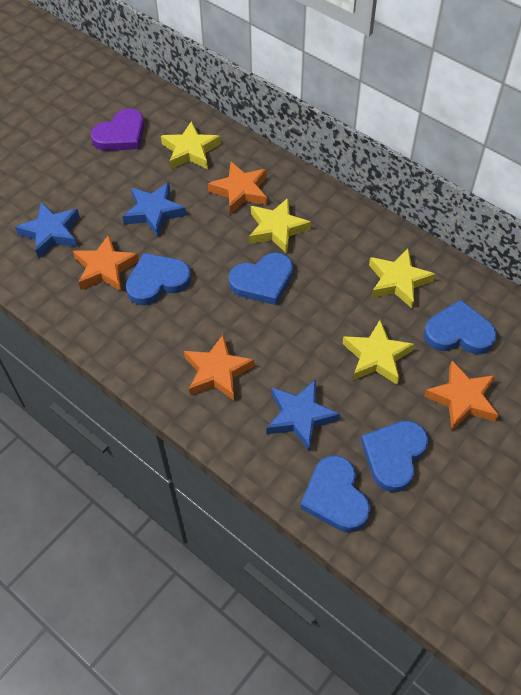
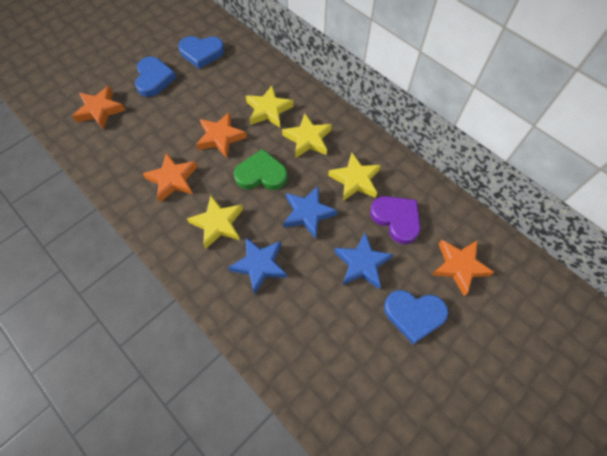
blue heart: [126,253,191,305] [229,252,293,305] [300,455,370,532] [361,421,429,492] [424,299,497,354] = 5 -> [135,57,177,97] [178,36,224,69] [384,290,448,344] = 3
green heart: none = 0 -> [234,149,287,190] = 1

